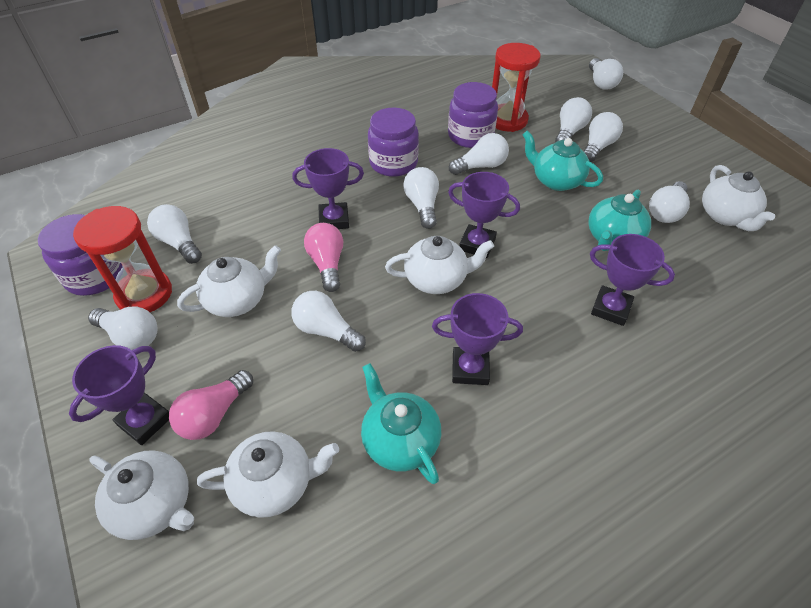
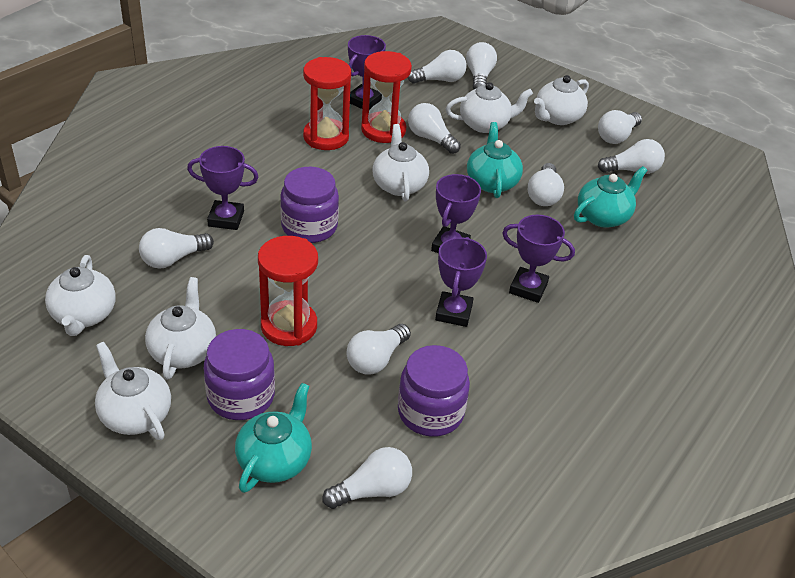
pink light bulb: [169,370,253,440] [304,223,343,292] = 2 -> none = 0
red hourglass: [73,206,172,312] [492,43,541,132] = 2 -> [258,236,318,346] [303,57,351,150] [361,51,412,143] = 3
white teapot: [89,450,194,540] [177,245,281,317] [197,431,339,518] [385,236,494,294] [702,165,775,231] = 5 -> [45,255,116,336] [95,342,171,440] [145,277,216,380] [373,124,429,201] [446,82,533,133] [534,75,589,125] = 6

